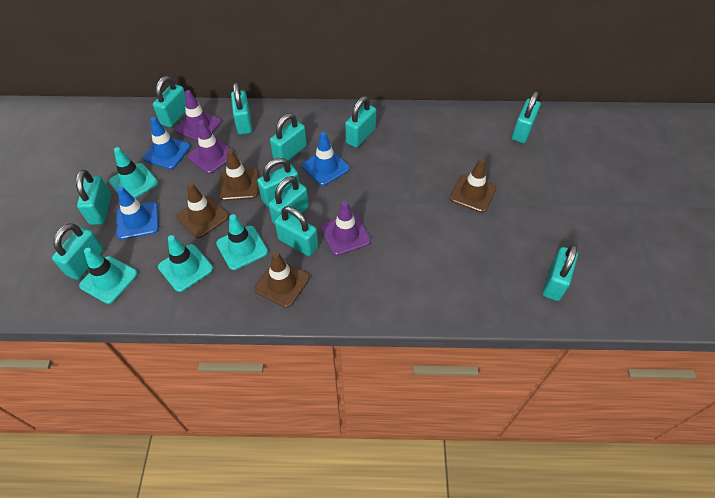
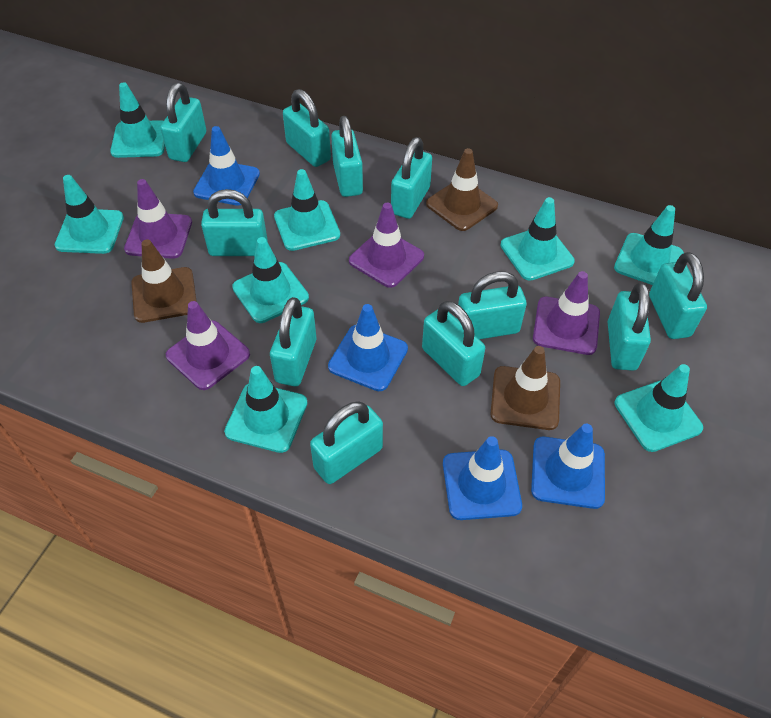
blue traffic cone: [117,186,159,240] [143,117,191,169] [302,132,350,186] = 3 -> [193,126,260,206] [328,304,408,391] [443,436,522,520] [531,424,605,509] = 4
brown traffic cone: [177,183,229,238] [219,150,258,201] [254,251,310,308] [449,159,496,213] = 4 -> [131,239,197,323] [426,148,498,231] [491,346,560,430] = 3
purple traffic cone: [176,90,221,141] [187,120,236,174] [321,201,371,256] = 3 -> [124,179,192,259] [166,301,250,390] [349,203,424,288] [533,271,600,355] = 4
turquoise traffic cone: [79,248,138,304] [109,147,158,198] [158,235,213,292] [216,214,268,270] = 4 -> [54,175,124,254] [110,82,165,158] [224,366,307,453] [232,237,309,323] [274,169,340,251] [500,197,575,281] [614,205,684,285] [615,364,703,452] = 8

